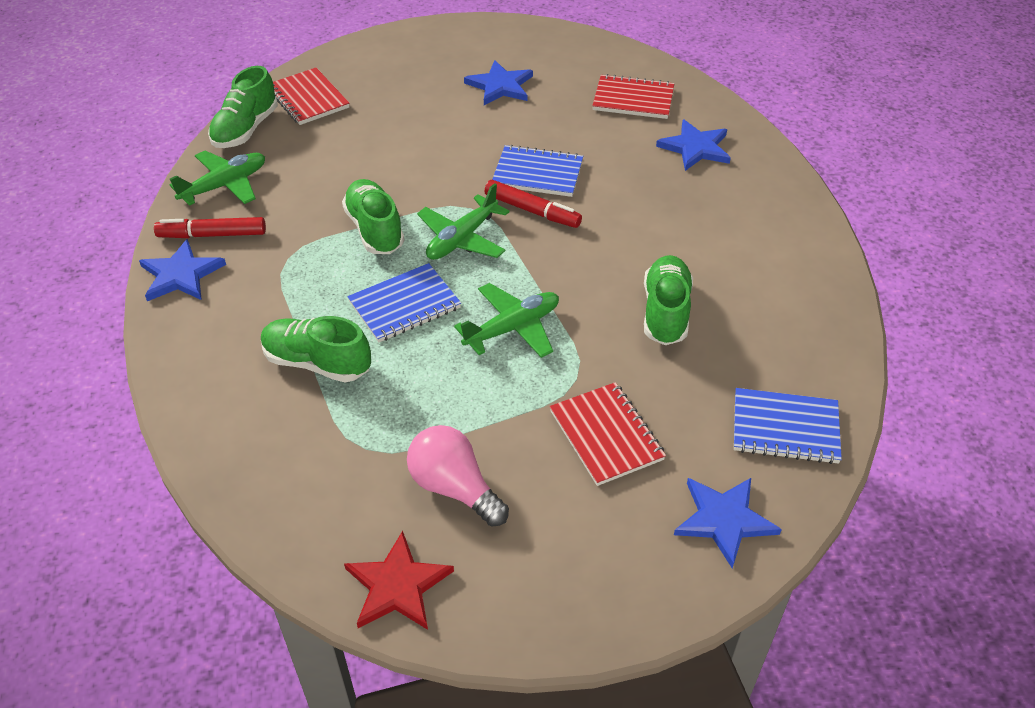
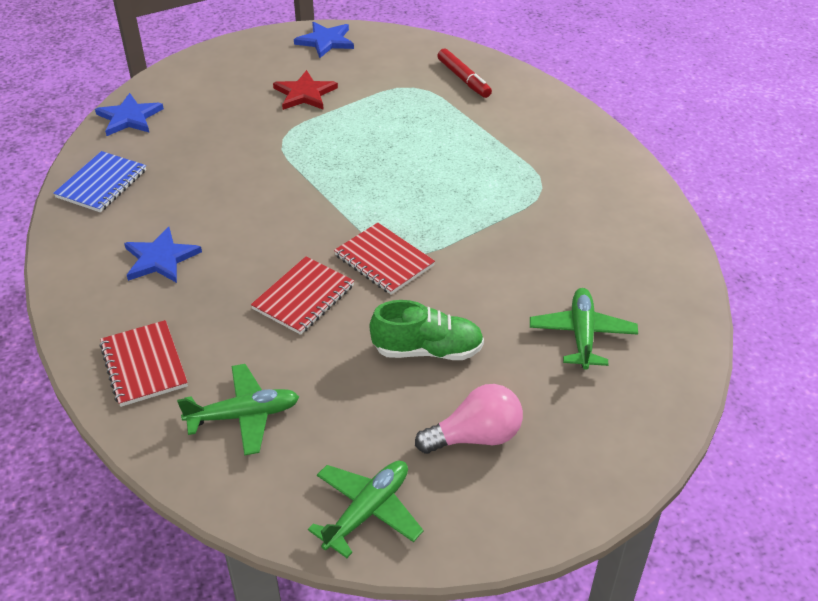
blue notebook: [347,263,461,342] [492,145,583,197] [734,388,842,464] = 3 -> [53,151,146,212] = 1
blue star: [139,239,226,301] [464,60,533,105] [656,119,731,171] [674,478,782,568] = 4 -> [95,93,164,136] [124,227,202,283] [294,22,354,58] = 3
green shoe: [208,66,278,148] [261,316,371,382] [342,179,405,254] [644,255,693,345] = 4 -> [370,300,484,360] = 1
red marker: [154,217,266,238] [485,180,582,228] = 2 -> [437,49,492,98] = 1

